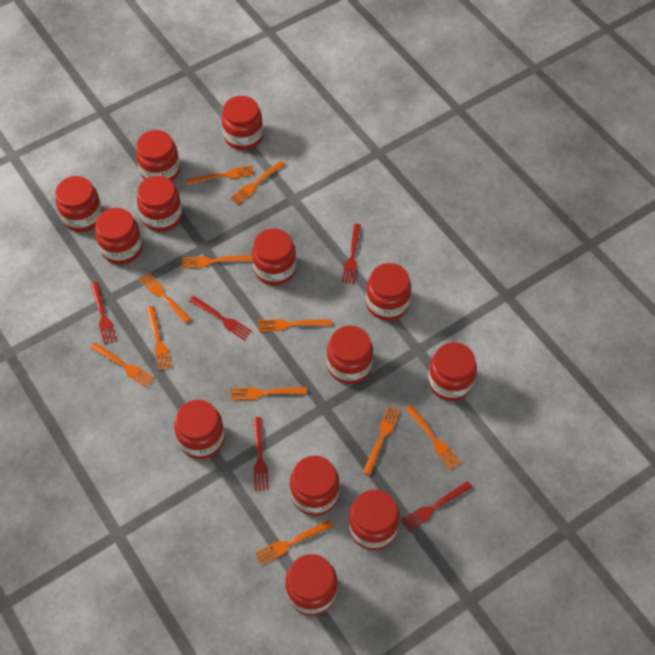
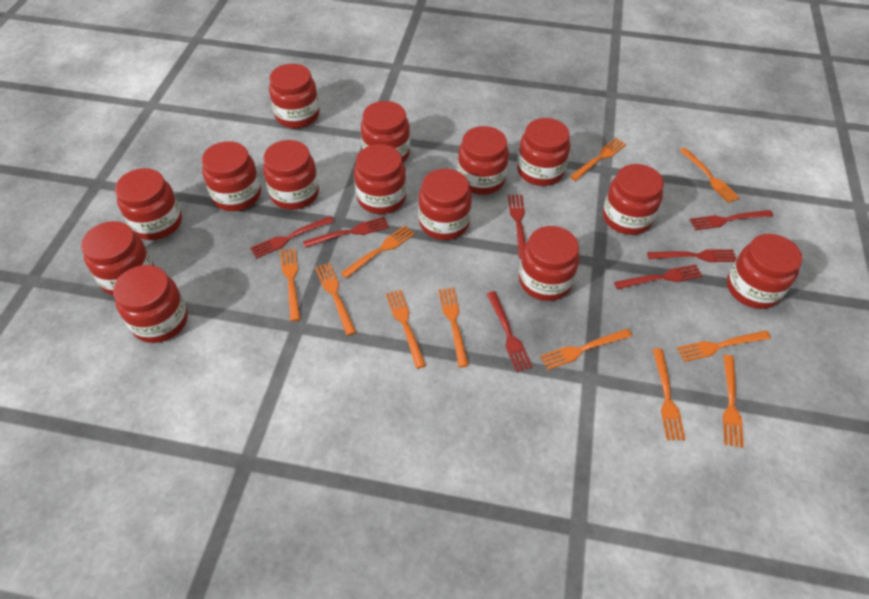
red fork: [91,282,117,344] [189,296,252,340] [253,417,269,491] [342,224,361,284] [401,481,472,532] = 5 -> [250,216,334,259] [303,217,389,248] [487,291,532,372] [508,195,526,259] [614,264,703,289] [647,249,736,262] [690,210,773,230] = 7
red jar: [55,176,103,232] [95,208,143,264] [136,130,180,181] [137,176,182,232] [174,400,225,459] [222,96,263,150] [252,228,296,285] [285,554,338,616] [290,456,339,516] [327,326,373,384] [349,490,400,550] [366,263,411,321] [428,342,477,401] = 13 -> [81,221,154,296] [113,265,188,343] [115,168,182,240] [202,141,261,211] [263,140,319,210] [269,64,320,128] [354,144,406,214] [361,101,410,162] [418,169,472,240] [457,126,509,195] [517,118,570,186] [519,226,579,301] [603,164,664,235] [727,234,802,309] = 14

